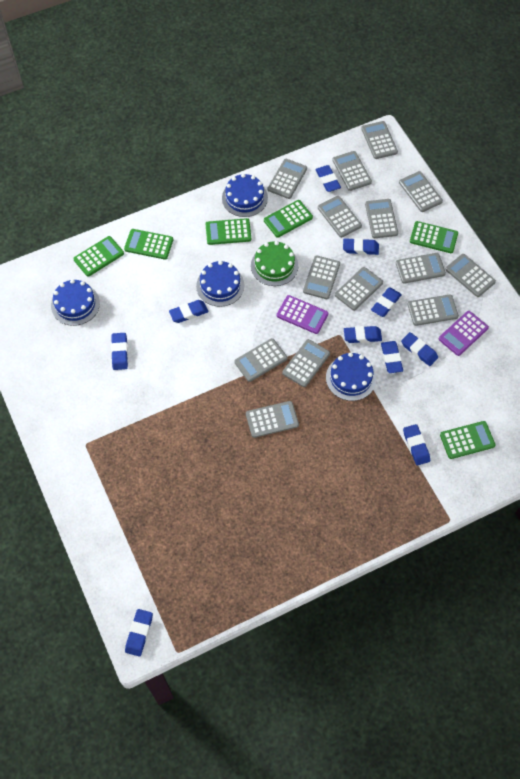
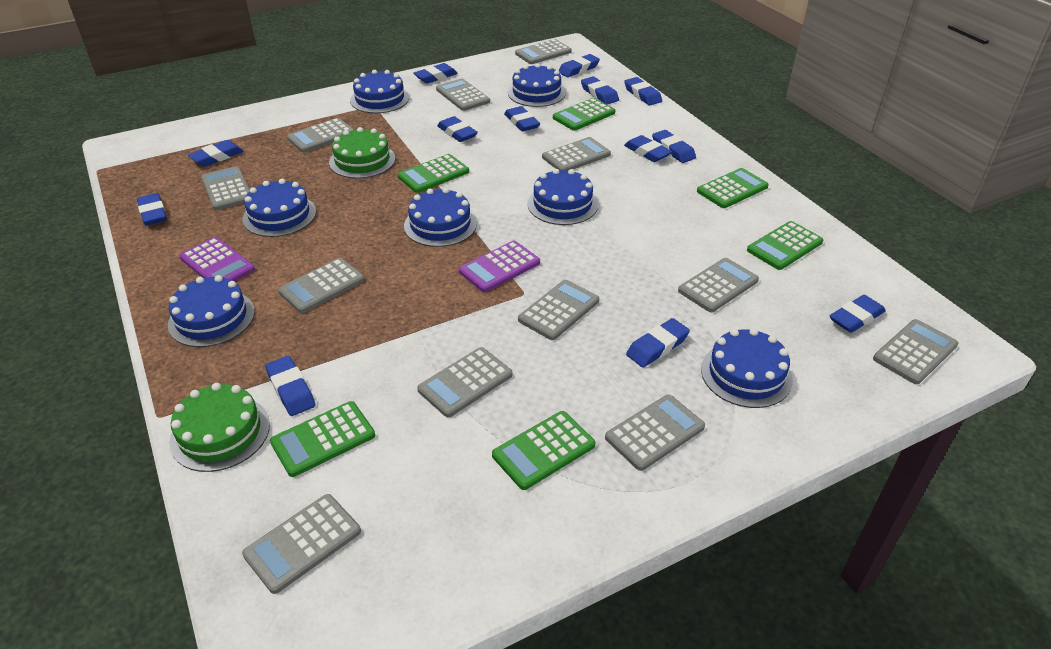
blue cake: [51,279,100,326] [196,261,245,307] [222,174,268,217] [326,352,376,401] = 4 -> [168,275,255,347] [242,179,316,237] [350,70,409,113] [404,188,477,247] [508,63,566,107] [528,169,598,225] [701,328,793,408] = 7
blue eraser: [111,333,128,370] [125,609,153,657] [169,300,208,323] [315,165,341,192] [343,238,379,255] [344,326,382,343] [371,288,402,317] [381,341,403,373] [401,332,438,366] [403,424,430,465] = 10 -> [137,193,167,226] [188,140,244,167] [265,356,315,416] [413,63,458,84] [437,116,478,142] [504,106,540,132] [558,54,600,77] [581,76,619,105] [624,77,662,105] [624,135,672,162] [626,318,690,367] [652,130,696,163] [829,295,886,333] = 13
green cake: [251,241,298,286] = 1 -> [169,383,270,472] [329,127,395,179] = 2
grey calculator: [234,338,287,382] [246,401,299,438] [268,159,307,199] [282,339,330,387] [303,255,340,299] [318,196,362,238] [332,151,372,191] [335,267,383,311] [361,121,398,159] [365,199,398,238] [396,253,446,284] [399,171,443,212] [408,294,459,326] [445,254,496,297] = 14 -> [201,166,250,210] [242,494,361,594] [278,258,365,313] [287,118,354,153] [417,347,513,418] [436,78,490,111] [515,39,572,64] [518,280,599,340] [542,137,611,171] [605,395,705,471] [678,258,759,312] [873,319,958,384] = 12

